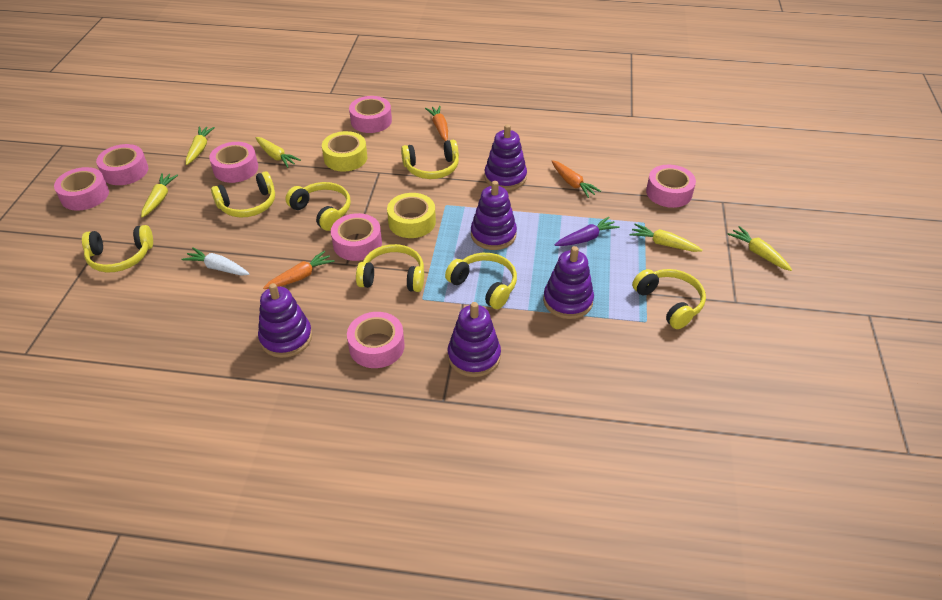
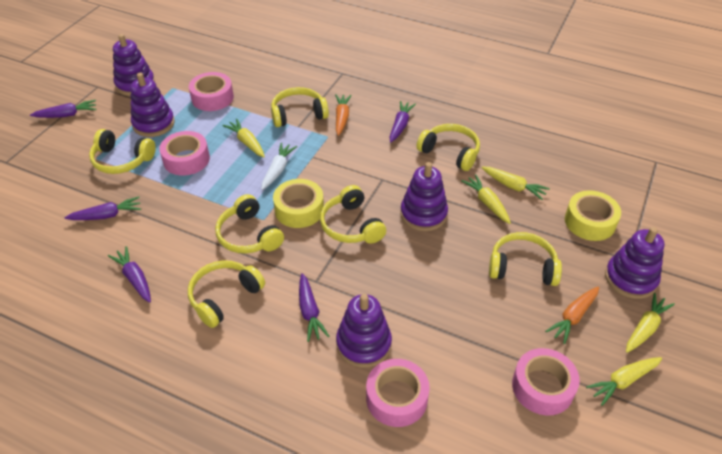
orange carrot: [263,251,335,289] [425,106,448,141] [552,160,601,198] = 3 -> [335,95,352,136] [545,287,599,344] = 2
pink tape: [54,167,109,211] [96,144,148,185] [209,142,258,183] [331,213,382,261] [347,312,405,368] [349,96,392,133] [646,165,696,208] = 7 -> [159,131,210,176] [189,72,234,111] [366,359,430,427] [512,348,580,415] = 4
purple carrot: [555,217,620,246] = 1 -> [30,100,96,118] [64,197,141,220] [108,246,151,303] [299,273,330,342] [390,101,416,143] = 5

